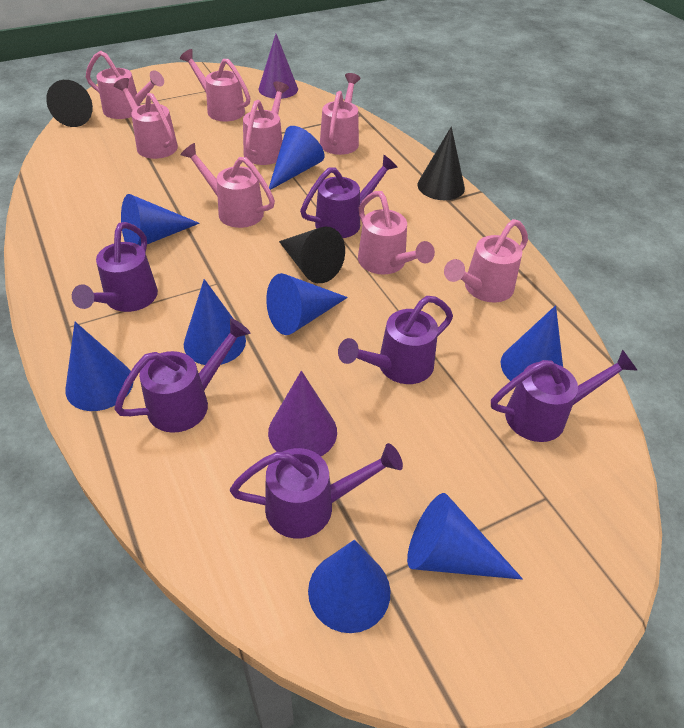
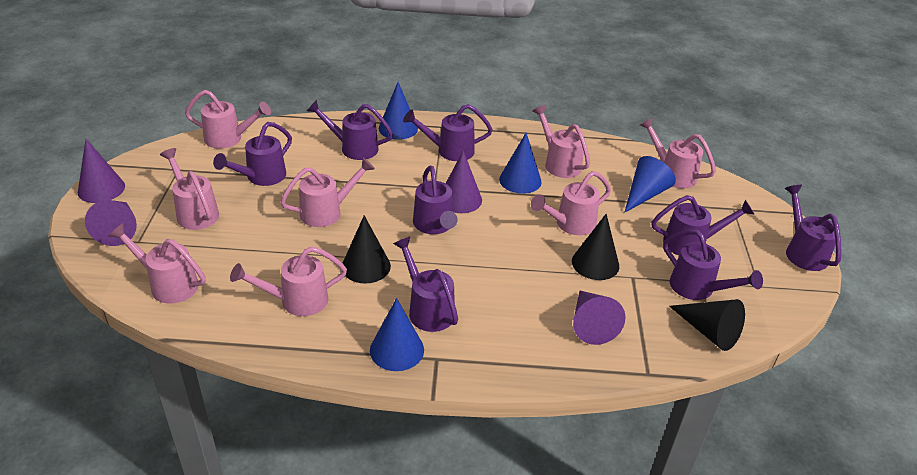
blue cone: [65,322,133,411] [121,194,200,246] [184,279,246,365] [266,273,348,335] [269,126,324,190] [308,540,390,633] [407,493,523,580] [501,305,563,381] = 8 -> [370,298,424,371] [379,82,418,140] [499,133,542,194] [624,156,676,213] = 4
purple cone: [258,34,298,99] [268,371,337,456] = 2 -> [78,139,125,203] [85,200,137,246] [446,150,482,213] [573,291,625,345] = 4
purple watering can: [72,222,158,312] [114,318,251,433] [230,443,403,538] [300,155,398,238] [338,296,453,384] [491,349,638,442] = 6 -> [213,122,292,186] [307,100,393,160] [393,237,458,332] [403,104,493,161] [413,165,458,234] [652,195,754,255] [663,229,763,300] [785,185,842,271] = 8

